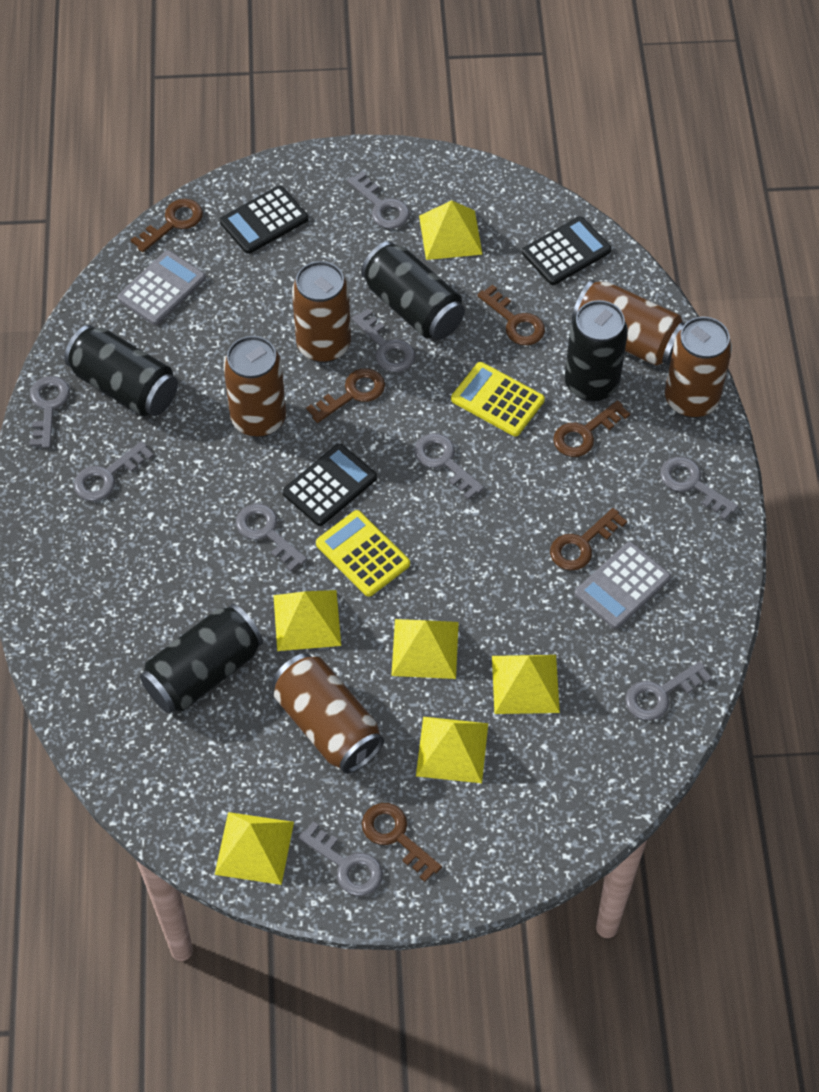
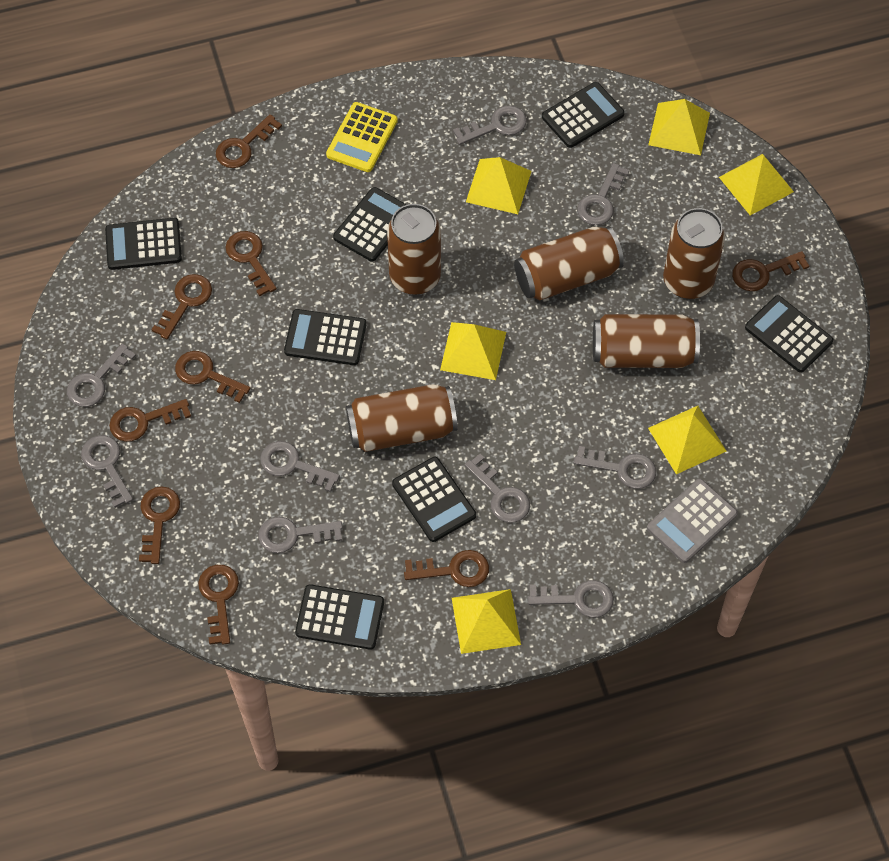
black calculator: [220,186,308,254] [282,444,377,526] [522,216,611,285] = 3 -> [105,218,182,270] [284,309,367,365] [295,584,384,650] [333,187,407,262] [392,457,476,542] [542,82,625,148] [745,295,833,373] = 7
black can: [64,325,178,416] [140,604,263,713] [361,241,465,340] [565,300,628,402] = 4 -> none = 0
brown key: [131,199,203,252] [306,368,385,423] [362,803,442,882] [477,284,545,346] [550,508,627,571] [553,400,630,457] = 6 -> [109,399,191,442] [139,486,180,564] [151,274,212,340] [175,351,250,403] [198,565,239,645] [216,114,282,168] [225,231,277,296] [404,550,489,587] [732,251,809,291] = 9
grey calculator: [118,250,206,325] [575,542,671,629] = 2 -> [647,479,738,563] = 1
yellow calculator: [316,510,410,597] [451,362,545,436] = 2 -> [326,102,398,172] = 1

